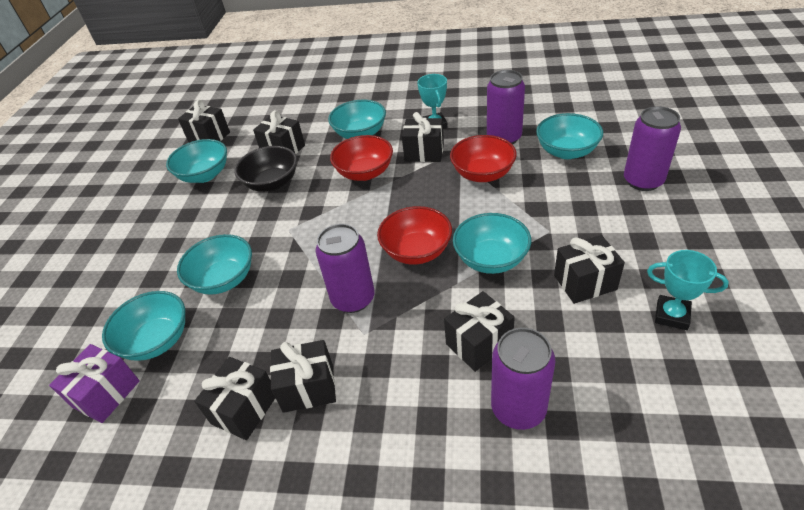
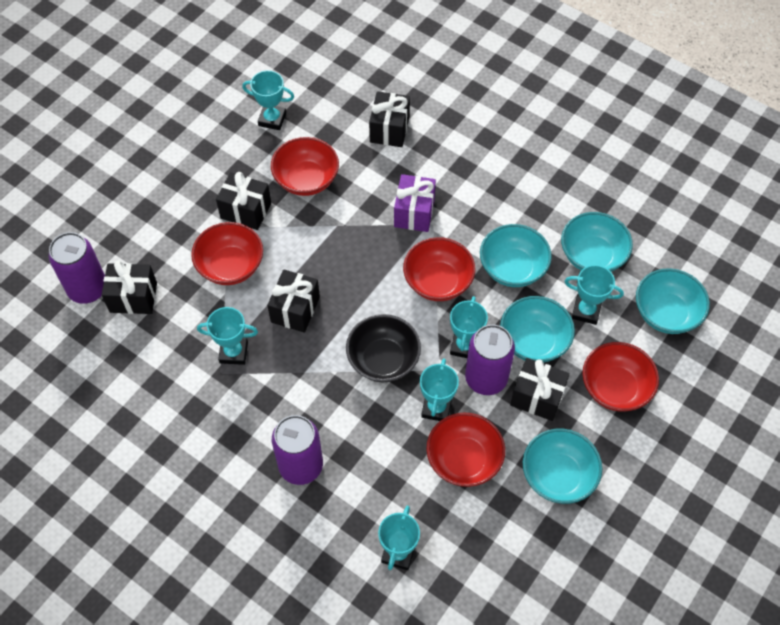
black gift: [178,100,230,142] [194,357,275,440] [253,110,305,154] [270,340,336,413] [402,112,444,162] [444,291,515,372] [554,235,625,304] = 7 -> [102,261,157,314] [216,172,271,230] [267,269,320,333] [369,91,410,147] [510,358,570,421] = 5
purple can: [315,224,374,313] [487,70,525,145] [491,328,555,430] [624,106,681,191] = 4 -> [49,232,105,304] [272,415,323,485] [465,324,515,395] = 3
red bowl: [330,135,393,181] [377,206,452,265] [450,135,517,182] = 3 -> [191,222,263,285] [271,137,339,196] [403,237,475,301] [426,412,505,487] [582,342,659,412] = 5
turquoise bowl: [102,291,185,361] [166,139,227,183] [177,234,252,295] [328,99,386,139] [453,213,531,274] [536,113,603,159] = 6 -> [480,224,552,287] [500,296,575,363] [523,429,602,504] [561,212,633,272] [636,268,710,334] = 5
turquoise trophy: [417,74,448,129] [647,250,729,330] = 2 -> [197,307,258,365] [242,70,294,130] [378,505,420,570] [420,358,459,421] [450,296,488,358] [564,265,624,325] = 6

